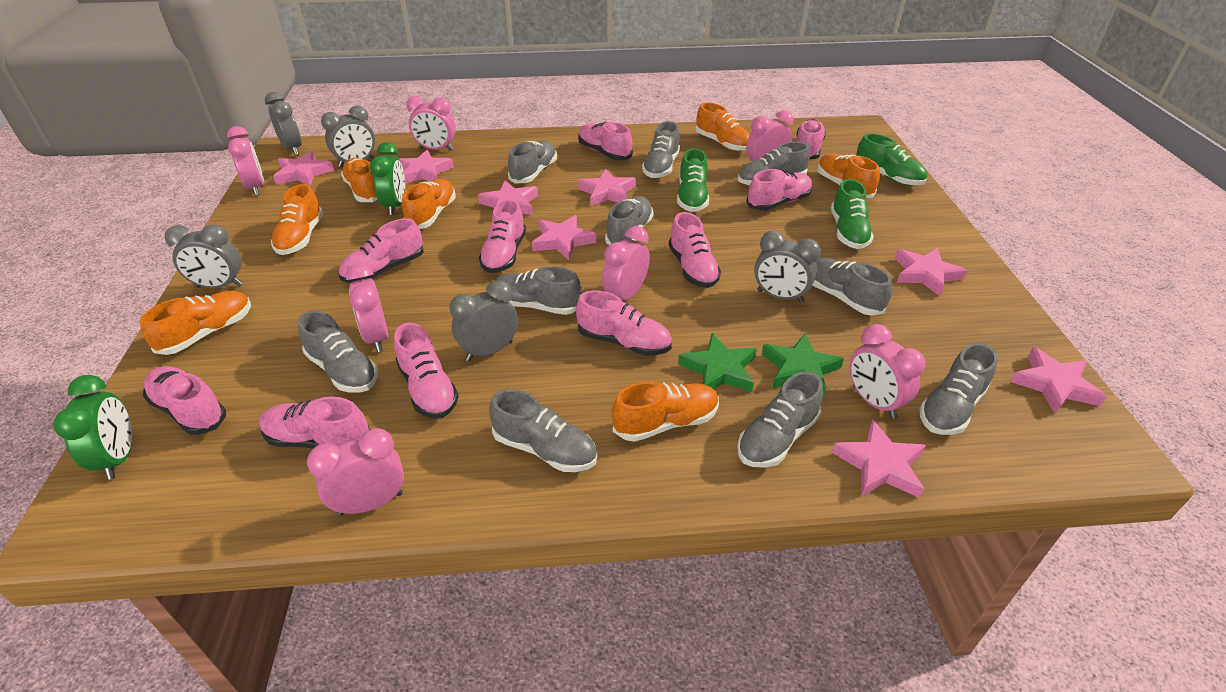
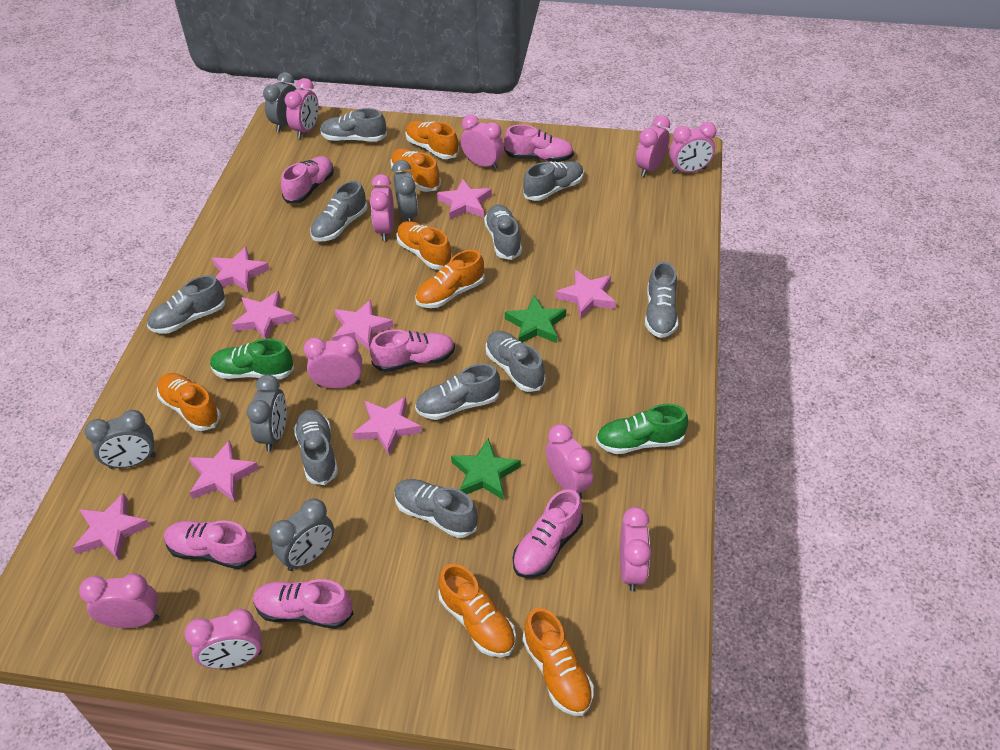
green clock: [53,375,132,480] [370,142,405,215] = 2 -> none = 0
green shoe: [677,148,709,212] [831,179,874,249] [856,133,927,186] = 3 -> [210,339,294,379] [596,404,688,454] = 2
pink clock: [227,126,264,196] [307,428,404,515] [346,264,388,352] [406,96,456,151] [602,226,650,300] [746,110,793,161] [849,324,926,419] = 7 -> [79,573,159,628] [184,609,262,669] [284,78,319,139] [304,336,362,389] [370,174,394,241] [461,115,504,170] [546,424,593,499] [620,507,651,591] [636,115,670,177] [669,122,717,174] = 10
pink shoe: [143,366,226,435] [259,397,370,449] [339,218,424,283] [394,323,459,418] [479,199,526,273] [576,290,672,356] [578,122,633,160] [669,212,721,288] [746,169,812,211] [796,119,826,160] = 10 -> [164,520,257,569] [253,579,354,629] [281,156,334,204] [370,329,455,372] [504,125,574,162] [513,489,583,578] = 6

